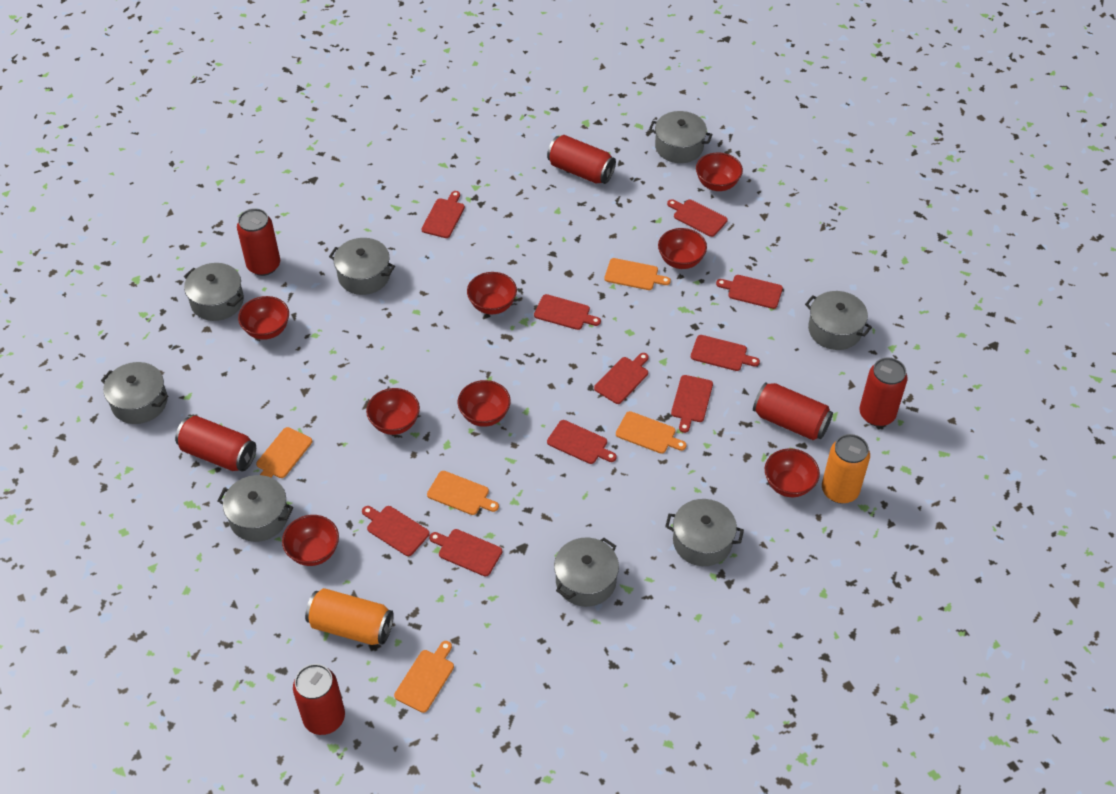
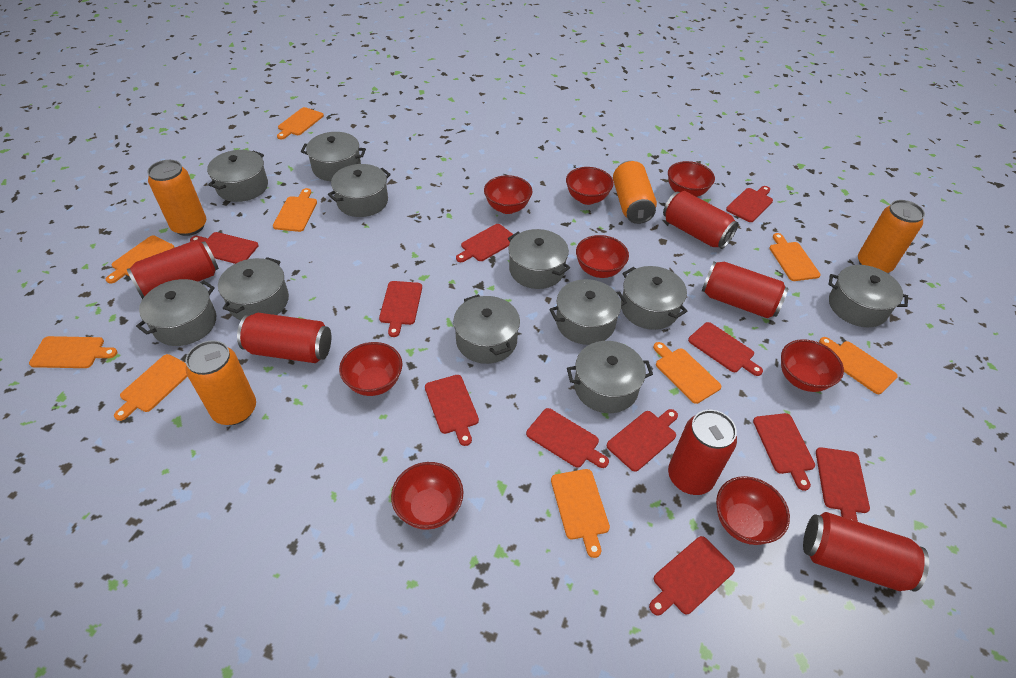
grey pot: [101,362,168,424] [184,263,244,321] [217,475,293,542] [329,238,395,295] [554,538,619,607] [649,111,713,163] [665,499,744,566] [805,291,872,350] = 8 -> [136,279,216,346] [207,150,268,202] [218,257,289,320] [301,132,366,181] [328,164,391,217] [453,295,520,364] [508,229,570,289] [549,279,627,345] [567,341,653,413] [621,266,687,330] [828,265,908,327] = 11
orange can: [305,588,394,645] [822,434,870,504] = 2 -> [147,160,206,236] [186,340,256,425] [613,161,657,224] [858,200,925,273] = 4
orange cutting board: [256,427,312,478] [394,641,454,713] [427,471,499,515] [604,258,671,290] [616,411,686,454] = 5 -> [29,336,117,368] [106,236,175,284] [114,354,188,421] [273,188,317,232] [277,107,324,139] [551,469,610,558] [653,342,721,404] [769,233,821,281] [819,337,898,394] = 9
red cutting board: [362,506,430,556] [421,191,465,238] [429,529,502,577] [534,294,601,330] [547,420,617,464] [594,353,649,404] [667,199,728,237] [671,375,713,433] [691,335,760,371] [716,275,783,309] = 10 -> [190,232,259,264] [379,281,422,337] [425,375,479,446] [456,224,513,262] [526,408,609,468] [607,409,678,472] [649,536,735,615] [688,322,763,376] [726,186,773,222] [753,413,815,491] [816,447,870,522] = 11

